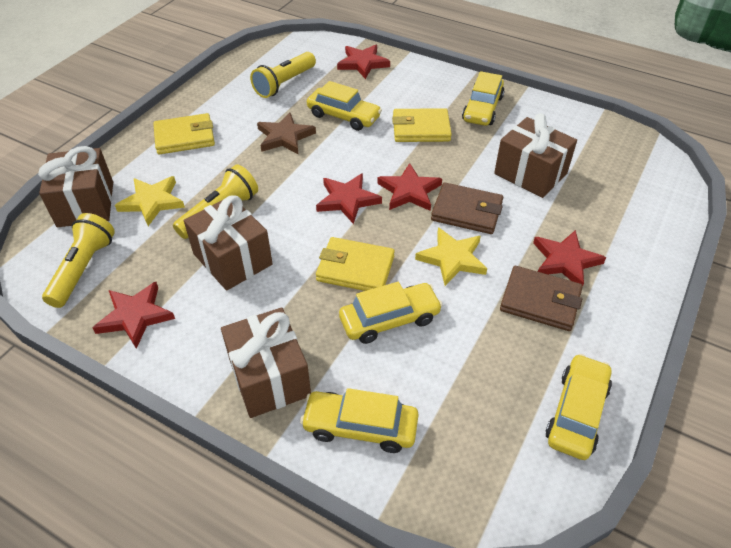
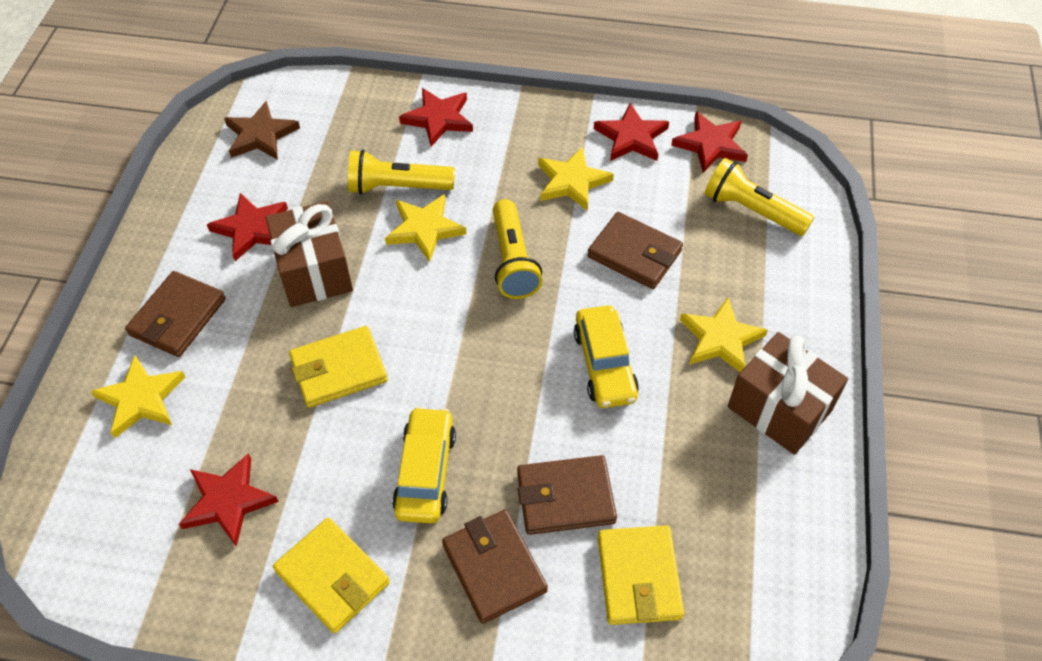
brown gift: [38,146,113,227] [184,195,273,291] [221,307,311,418] [494,113,577,198] = 4 -> [266,201,353,307] [728,332,848,455] = 2
brown wallet: [431,183,503,234] [500,266,583,331] = 2 -> [125,271,226,357] [442,510,548,624] [517,455,617,535] [588,212,683,289] = 4
yellow car: [300,388,419,453] [307,81,382,131] [339,282,443,344] [462,71,504,126] [545,354,612,460] = 5 -> [392,407,456,524] [574,306,639,408] = 2
yellow star: [115,176,185,226] [415,227,487,286] = 2 -> [90,355,185,439] [385,194,466,262] [538,147,614,211] [680,298,768,372] = 4

